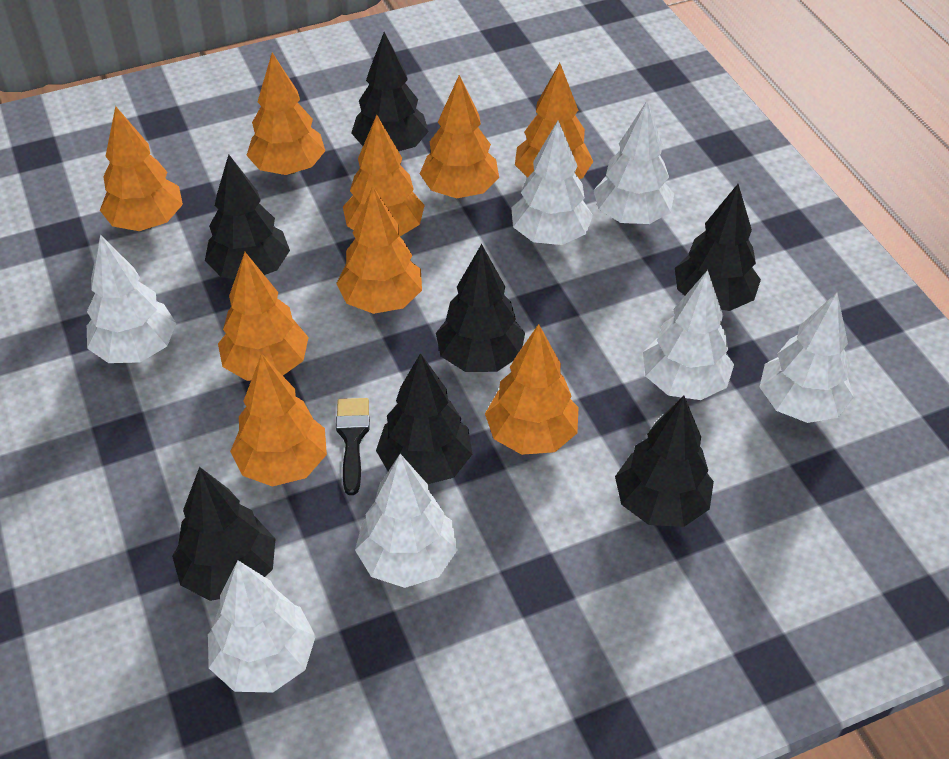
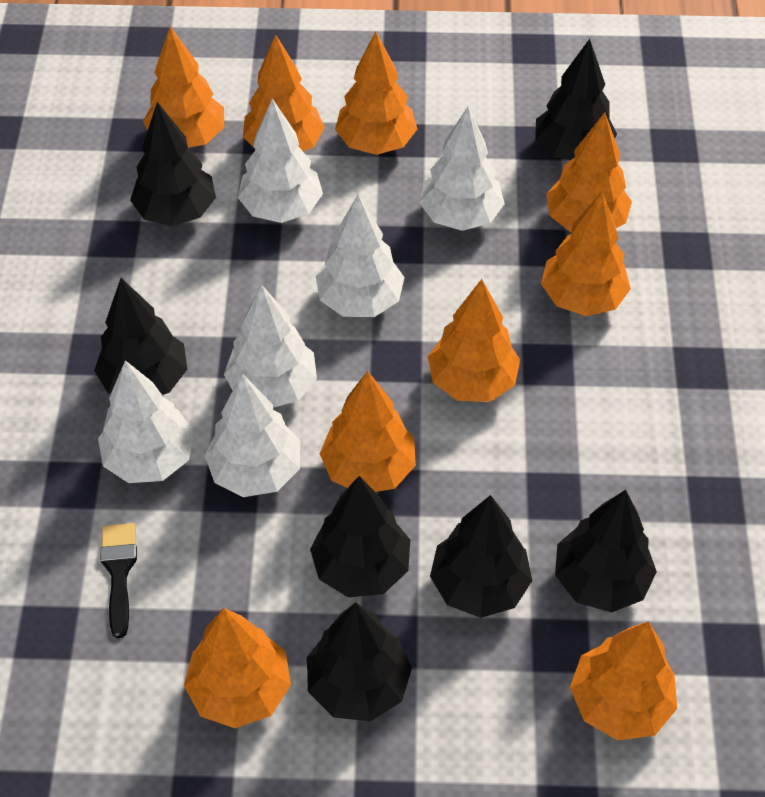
white tree: [87,235,176,363] [208,560,316,692] [355,454,458,588] [511,121,593,245] [593,101,674,224] [643,270,734,400] [760,293,854,423] = 7 -> [98,360,195,483] [205,374,300,497] [224,284,317,408] [238,99,323,223] [316,195,405,317] [419,107,505,231] = 6

